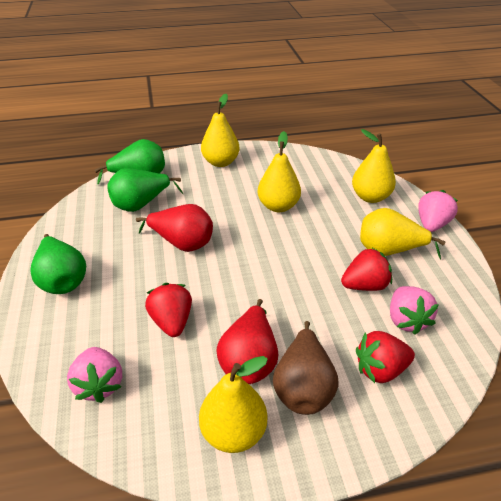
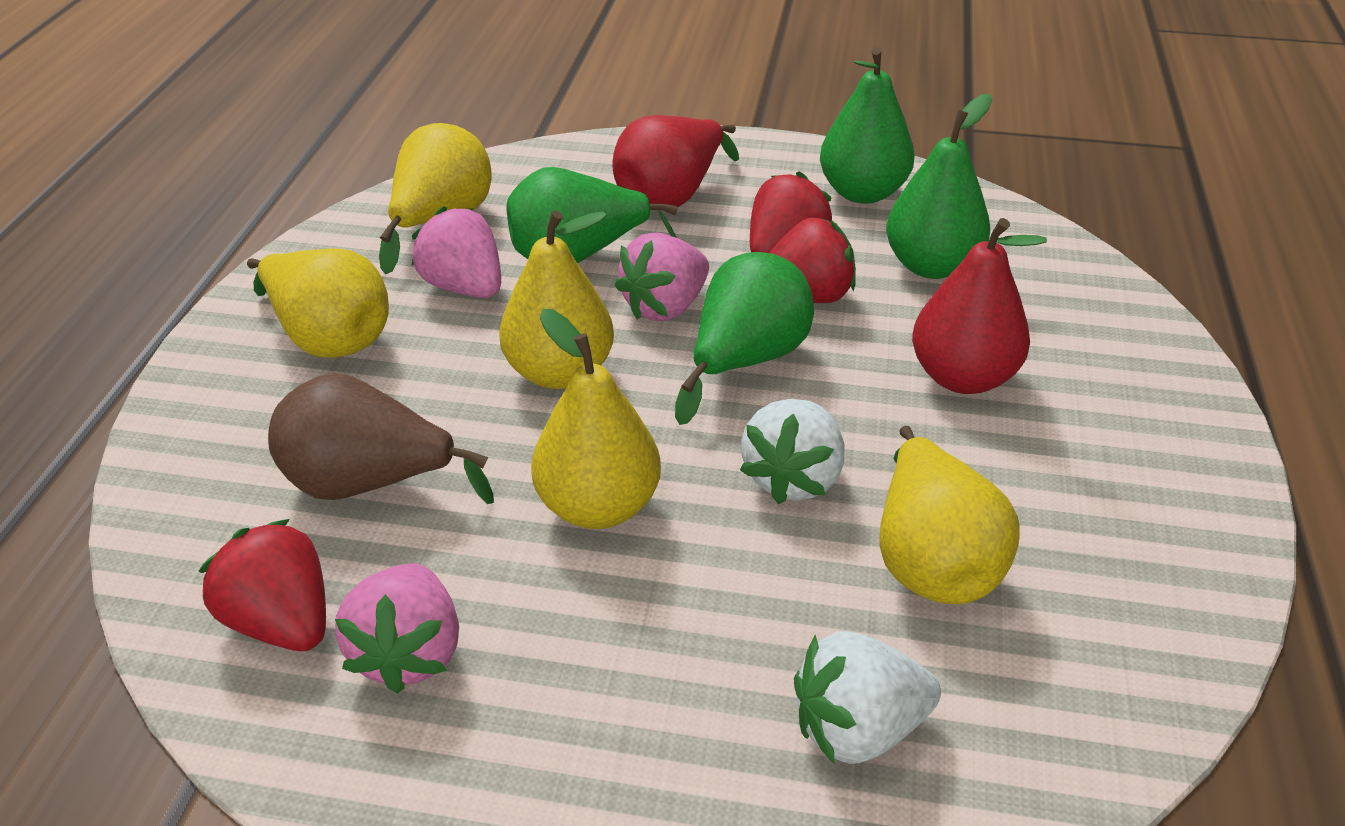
green pear: [30,234,86,294] [95,139,165,184] [107,168,183,212] = 3 -> [506,167,678,263] [675,252,814,425] [820,47,914,204] [886,93,992,279] = 4
white strawberry: none = 0 -> [740,399,845,504] [794,631,941,764] = 2

